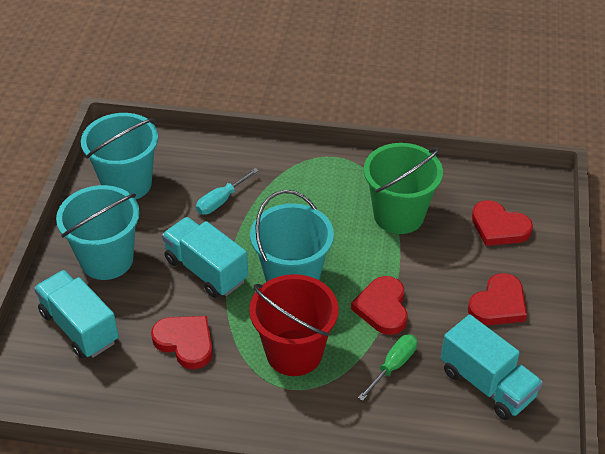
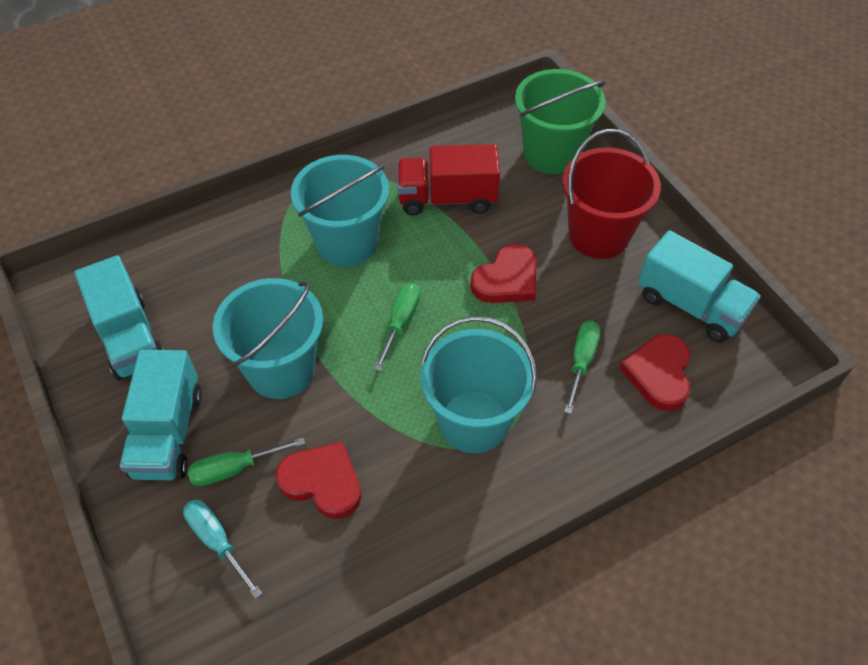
green screwdriver: [358,334,417,401] = 1 -> [187,437,305,486] [374,283,420,371] [564,321,601,414] = 3
red heart: [151,316,213,369] [351,276,408,335] [468,273,527,325] [472,200,533,246] = 4 -> [276,442,361,519] [470,244,536,303] [619,334,691,411] = 3
red truck: none = 0 -> [397,144,500,216] = 1

